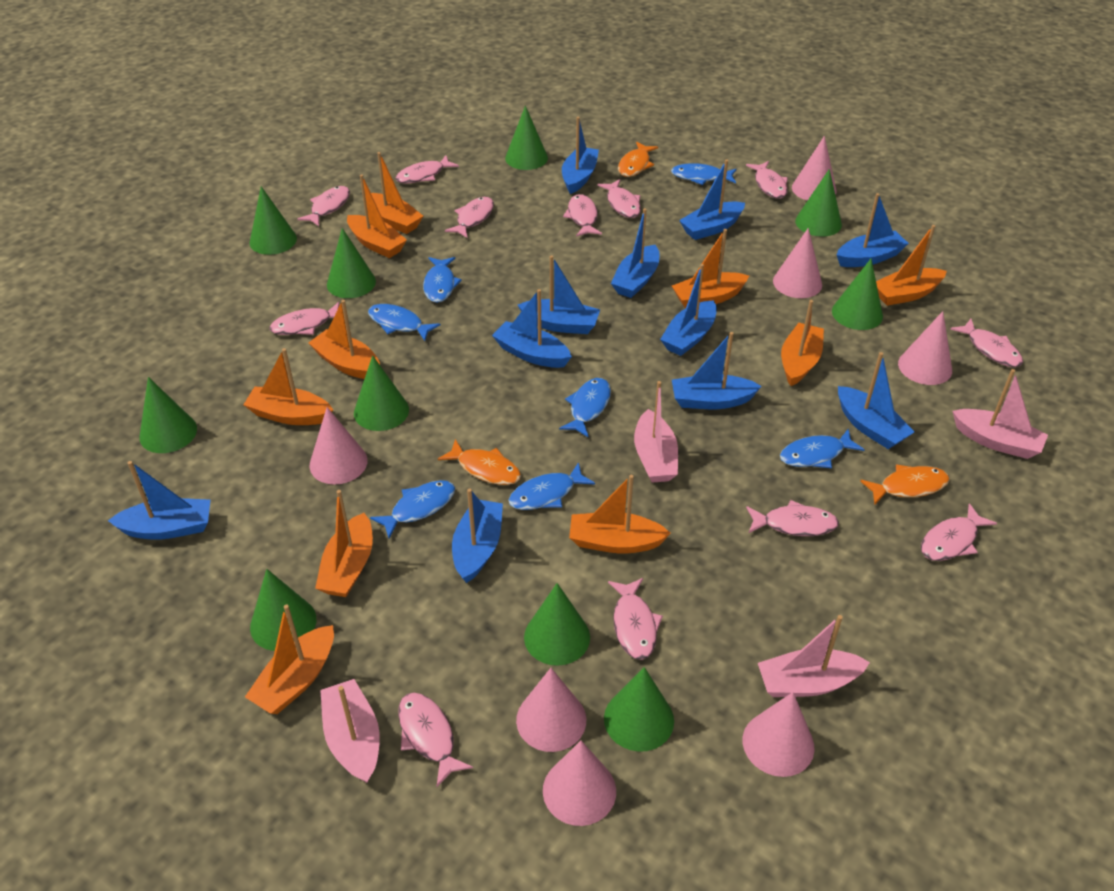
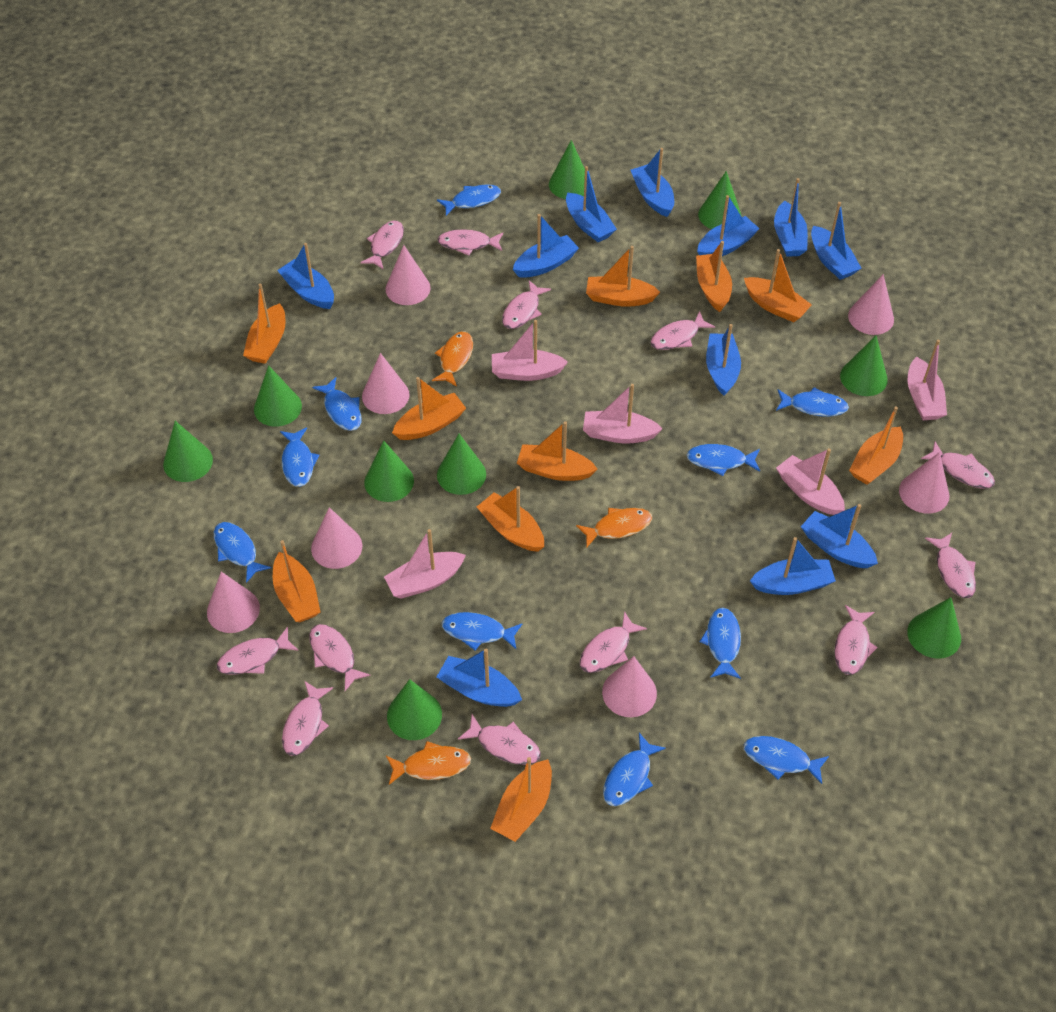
blue fish: [368,304,441,341] [370,480,455,538] [423,257,462,303] [509,462,595,510] [559,378,611,438] [671,163,736,185] [780,429,865,468] = 7 -> [214,522,271,583] [280,428,319,487] [312,377,361,431] [437,184,501,216] [442,612,522,650] [603,733,666,806] [687,444,760,476] [700,608,741,679] [744,736,829,784] [776,387,849,417] = 10
green cone: [139,377,197,453] [249,186,297,255] [250,569,316,651] [327,228,376,298] [354,355,409,431] [505,105,548,170] [524,583,590,666] [604,667,674,752] [795,169,842,237] [832,259,883,330] = 10 -> [163,421,213,482] [254,365,302,427] [364,441,414,502] [387,679,442,740] [437,434,486,495] [549,140,585,199] [698,171,742,229] [840,336,888,396] [907,597,961,659] = 9
pink boat: [320,679,380,783] [634,381,678,483] [758,615,870,697] [953,369,1048,459] = 4 -> [384,529,466,599] [492,320,568,381] [583,384,662,444] [776,448,845,515] [907,339,947,420] = 5

